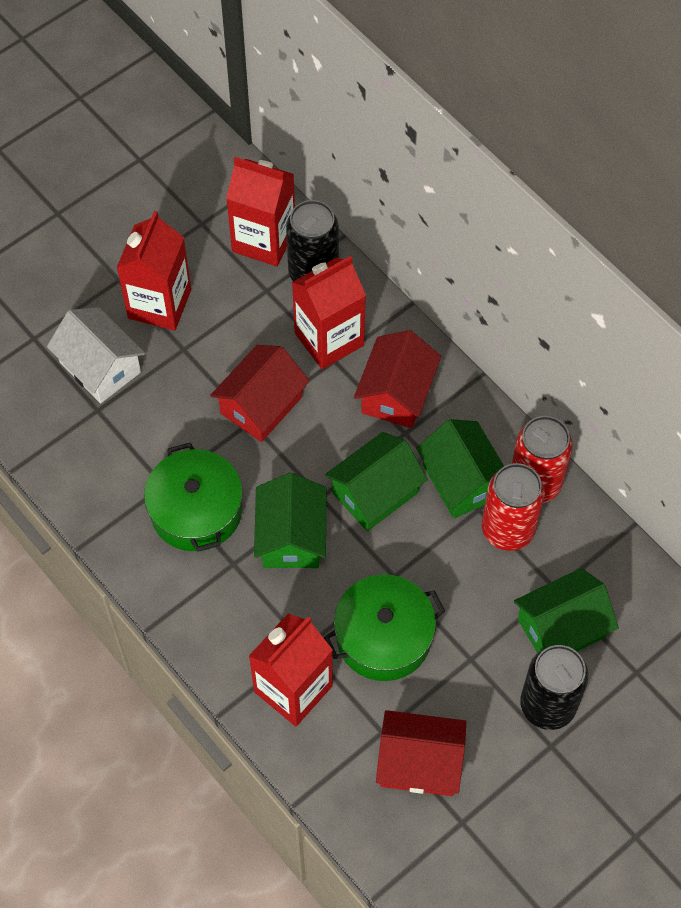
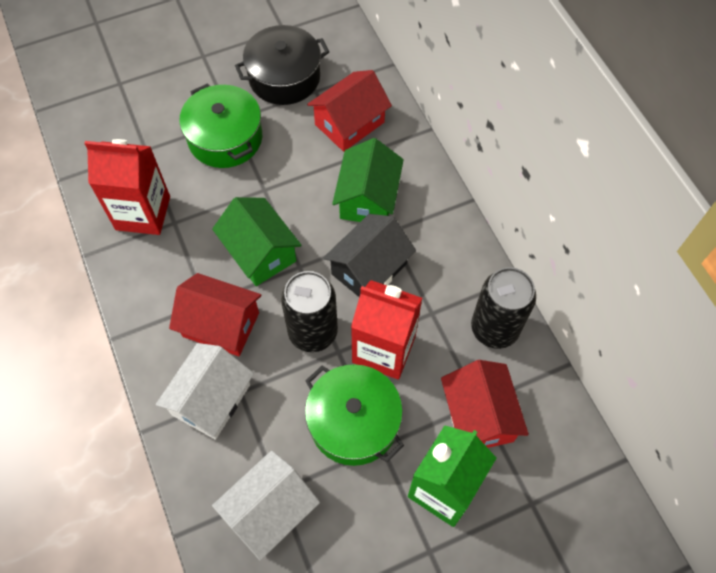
black house: none = 0 -> [323,214,416,297] = 1
black pot: none = 0 -> [235,25,329,105] = 1
green carton: none = 0 -> [408,425,497,527] = 1
green house: [254,473,327,568] [325,432,428,531] [416,419,504,518] [514,568,619,653] = 4 -> [212,197,302,286] [332,138,404,222] = 2
red can: [482,463,545,551] [512,416,573,503] = 2 -> none = 0
red carton: [117,211,191,330] [226,157,295,266] [249,614,333,726] [292,256,366,369] = 4 -> [84,139,170,235] [351,280,422,380] = 2
white house: [47,307,145,403] = 1 -> [156,343,254,440] [212,450,320,560] = 2

